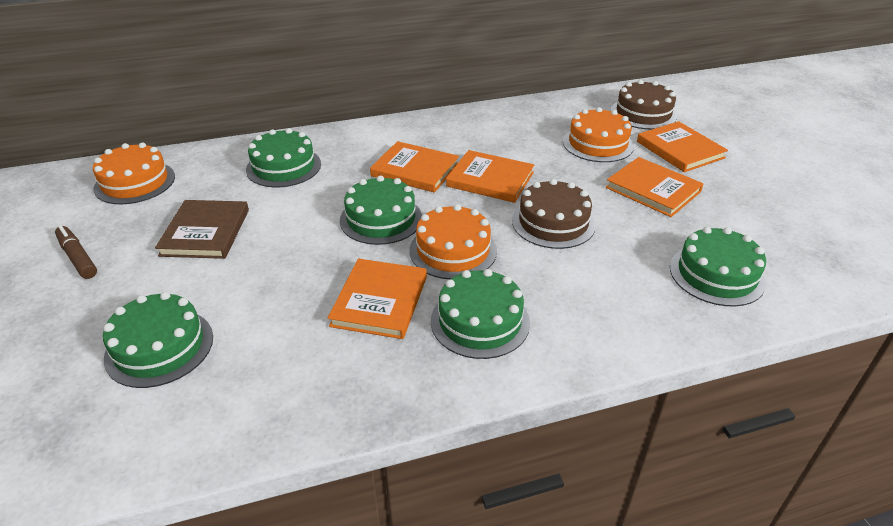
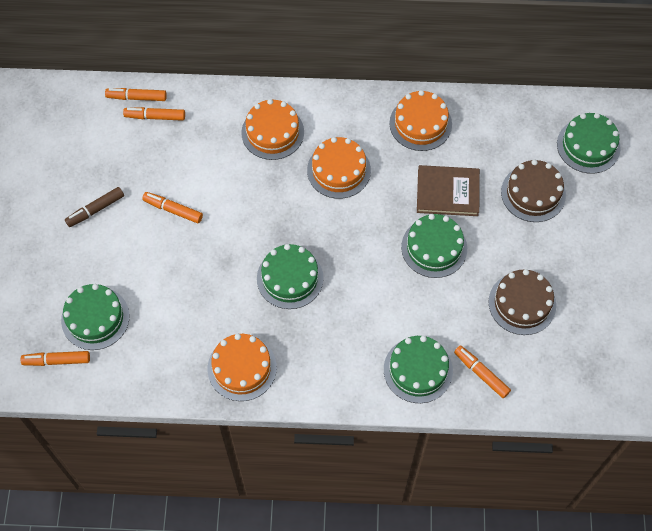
orange book: [328,259,427,339] [370,141,459,193] [446,150,534,203] [605,157,704,217] [637,121,728,172] = 5 -> none = 0
orange cake: [93,143,175,204] [410,204,497,279] [563,107,634,162] = 3 -> [208,334,277,401] [241,99,304,160] [307,137,371,199] [389,90,452,151] = 4
orange marker: none = 0 -> [21,351,90,366] [105,88,167,101] [123,107,185,121] [142,192,203,223] [454,345,511,398] = 5

